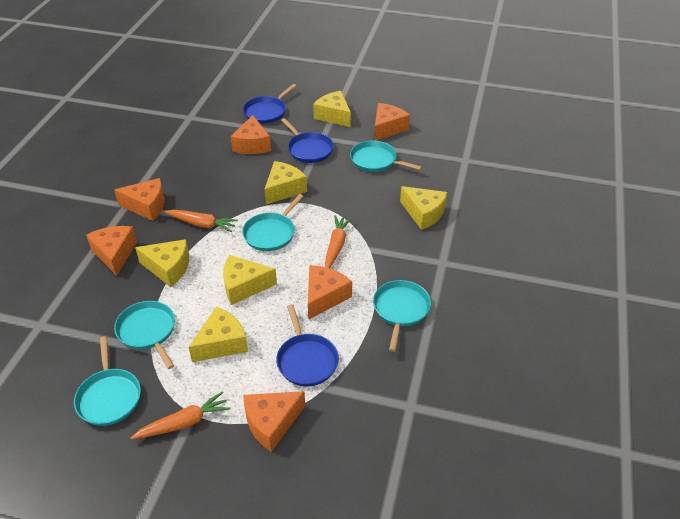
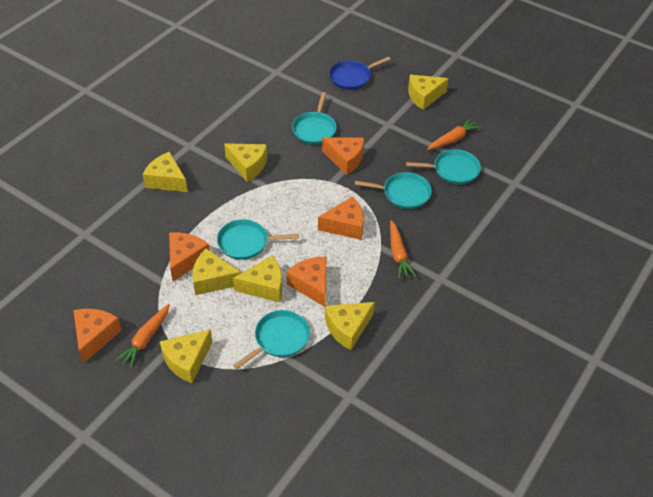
blue pan: [243,84,296,124] [276,304,339,386] [281,118,334,163] = 3 -> [329,57,391,90] = 1
orange cheese: [86,226,137,276] [114,178,165,221] [231,115,271,154] [243,391,305,452] [308,265,352,320] [374,103,410,141] = 6 -> [73,309,122,364] [169,232,210,281] [286,256,326,307] [318,196,364,240] [322,137,364,175] = 5
yellow cheese: [135,239,189,287] [188,307,248,362] [223,255,277,305] [264,161,307,205] [313,91,351,127] [400,186,447,230] = 6 -> [142,152,188,192] [160,329,212,383] [192,249,241,295] [224,143,267,182] [233,255,282,302] [325,302,375,350] [408,75,449,110] = 7

